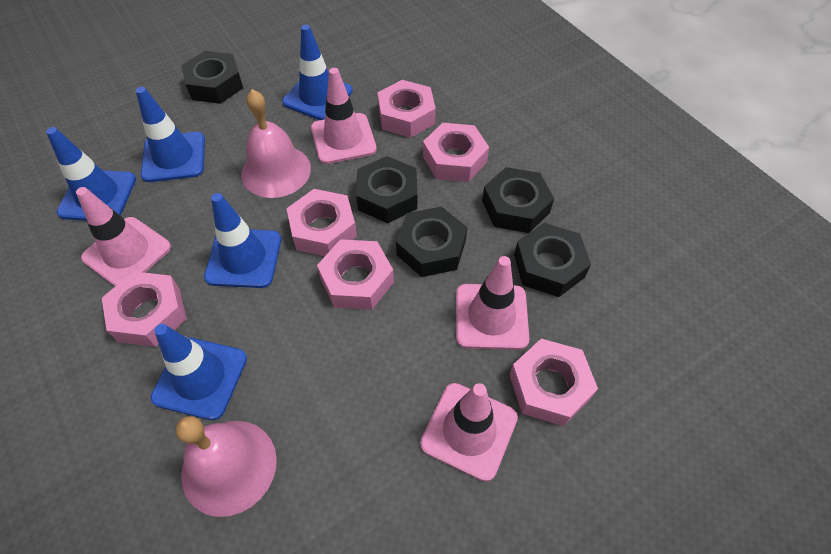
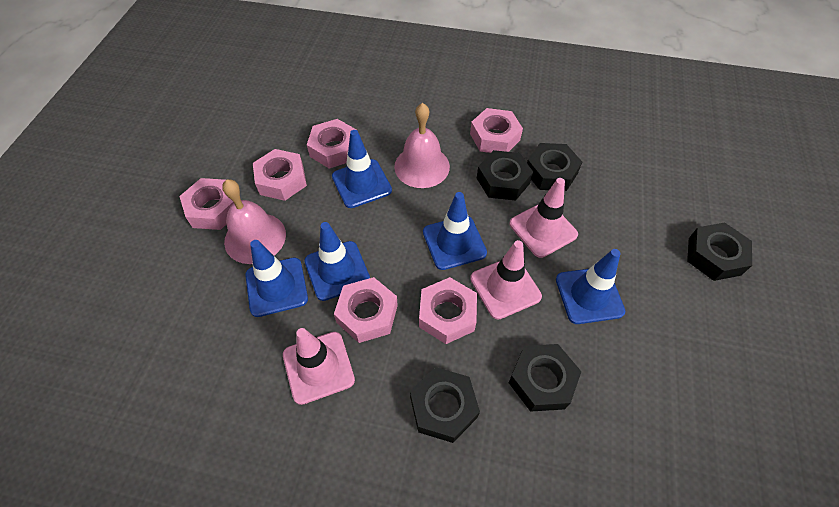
pink traffic cone: [76,187,171,286] [311,68,377,164] [420,383,518,482] [456,256,529,350] = 4 -> [283,328,355,405] [470,240,542,320] [509,178,578,258] = 3

